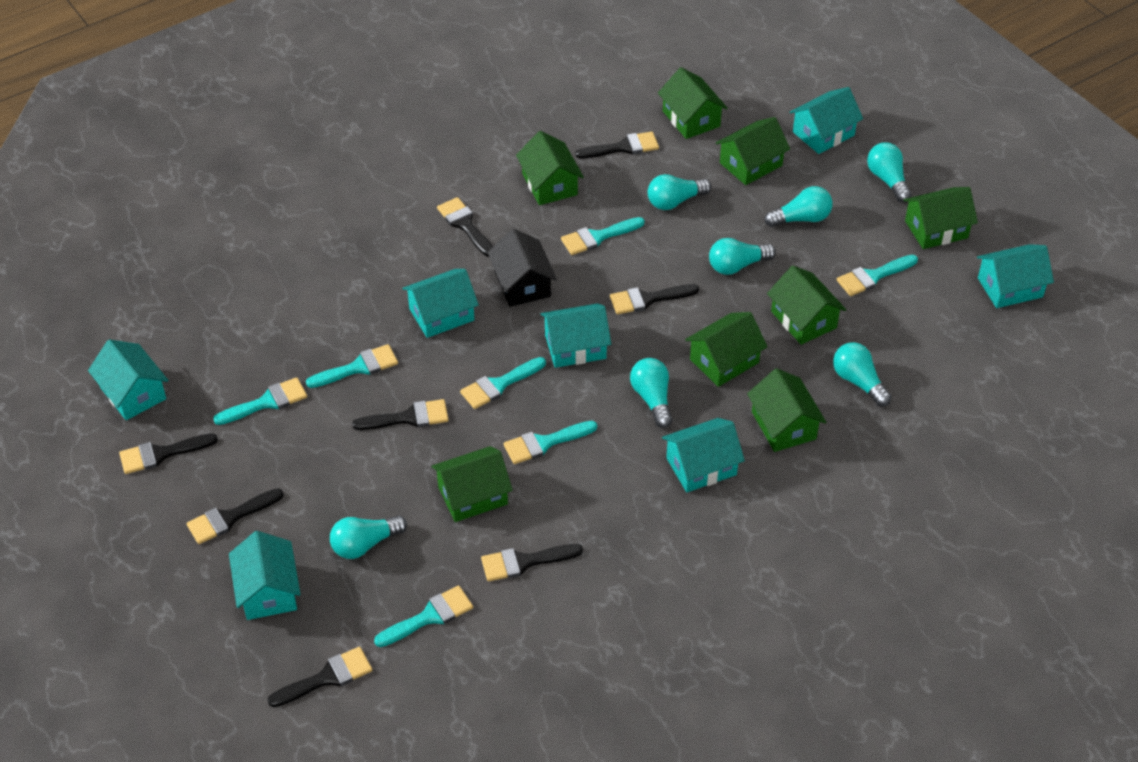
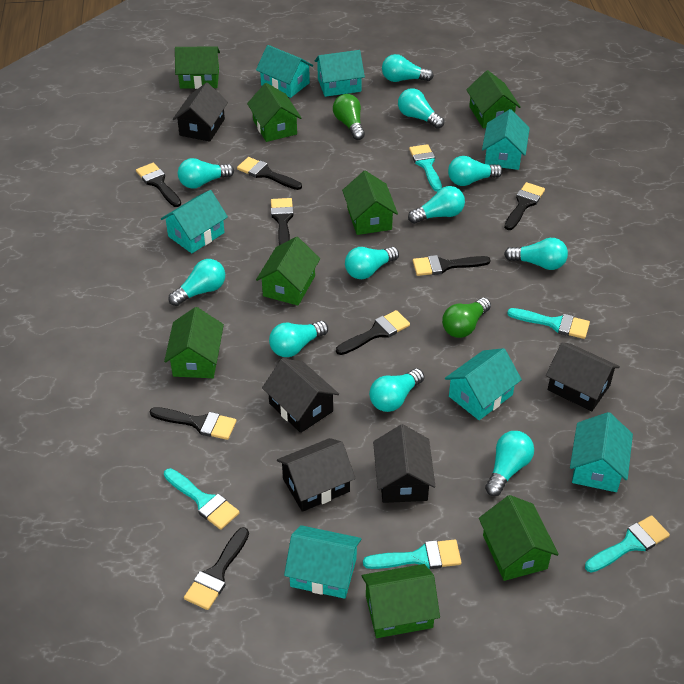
black house: [488,229,557,307] = 1 -> [173,82,228,142] [262,358,339,433] [277,438,356,512] [373,424,435,503] [546,343,620,411] = 5
green light bulb: none = 0 -> [333,94,365,140] [442,298,491,338] = 2
turquoise brush: [213,377,307,425] [306,344,398,388] [374,586,473,647] [460,357,546,409] [504,421,597,464] [561,217,645,255] [837,254,918,296] = 7 -> [164,468,240,530] [363,540,462,569] [409,144,442,192] [507,308,590,339] [585,515,670,573] = 5
turquoise light bulb: [330,515,407,559] [630,358,672,428] [648,174,711,210] [709,238,776,275] [764,186,833,227] [833,342,892,407] [867,142,911,202] = 7 -> [168,259,225,306] [178,158,234,189] [269,321,328,357] [345,247,399,279] [369,368,424,412] [382,54,434,82] [398,88,444,129] [408,186,465,224] [448,156,503,186] [485,431,534,496] [504,238,568,270] = 11

